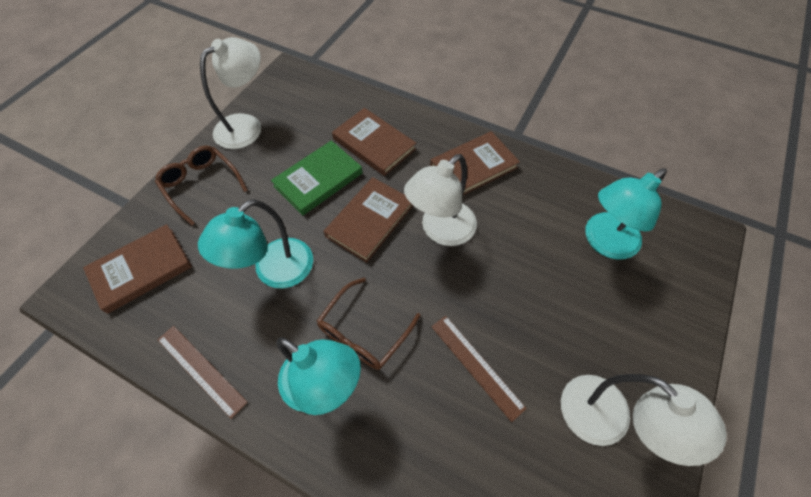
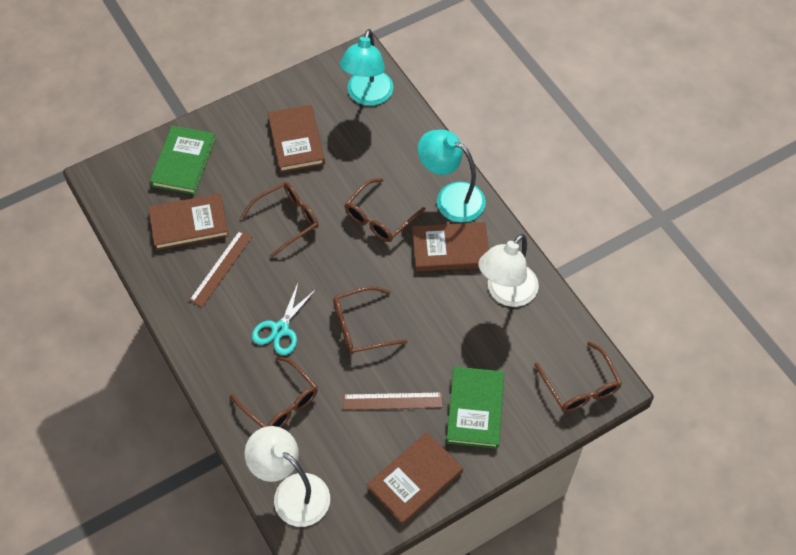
brown glasses: [155,146,248,226] [317,278,421,370] = 2 -> [230,356,318,428] [241,182,319,258] [333,287,408,355] [345,178,426,242] [535,342,622,412] = 5
green book: [271,140,363,216] = 1 -> [150,126,216,195] [446,366,504,449] = 2
turquoise lamp: [198,199,313,288] [276,337,361,415] [585,168,667,259] = 3 -> [340,29,393,106] [418,130,486,223] = 2
turquoise scissors: none = 0 -> [252,281,316,355] = 1
white lamp: [200,37,261,149] [404,154,477,246] [561,374,727,466] = 3 -> [245,426,330,527] [478,234,539,307] = 2

